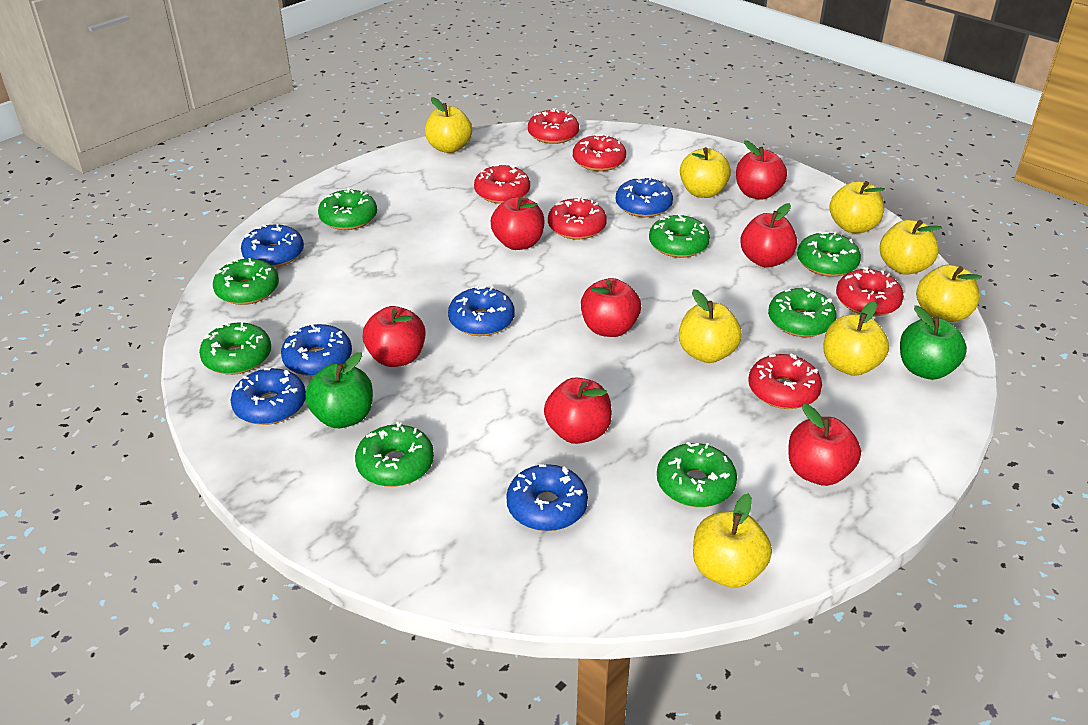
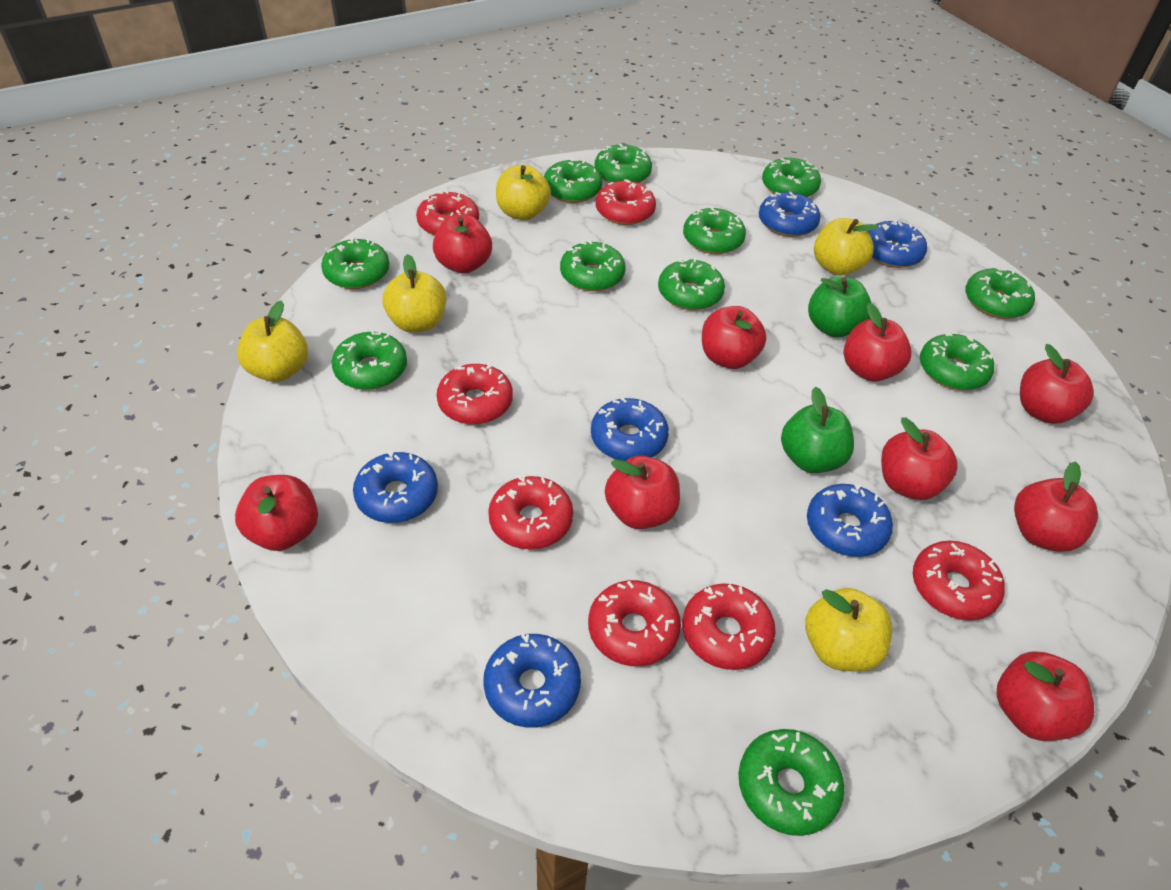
green donut: [199,322,271,375] [213,258,279,305] [318,188,377,230] [355,422,434,487] [649,214,710,258] [657,442,737,507] [768,287,836,337] [797,231,861,277] = 8 -> [321,237,390,289] [332,330,407,390] [544,158,602,203] [560,240,626,291] [595,144,652,183] [658,258,725,310] [683,207,746,254] [738,729,845,836] [762,158,821,197] [920,334,994,390] [965,267,1035,319] = 11
red apple: [363,306,425,367] [491,197,545,250] [544,377,612,444] [581,278,641,337] [736,140,787,200] [740,203,797,268] [788,404,861,486] = 7 -> [235,475,318,551] [433,215,492,274] [605,456,680,529] [702,306,767,369] [844,303,912,382] [881,417,958,500] [996,651,1094,741] [1014,461,1098,552] [1020,344,1094,424] = 9
red donut: [474,165,530,204] [528,108,579,144] [548,196,607,240] [573,134,626,171] [748,354,822,409] [836,267,904,316] = 6 -> [416,190,479,236] [437,363,513,424] [488,476,573,550] [588,580,681,666] [596,179,656,225] [682,583,776,670] [913,541,1005,620] = 7
yellow apple: [425,97,472,153] [679,289,742,363] [680,147,731,198] [693,493,772,588] [824,301,889,376] [829,181,885,233] [880,220,942,275] [916,265,982,322] = 8 -> [237,300,308,382] [382,254,446,333] [496,165,551,220] [805,588,892,672] [814,218,879,276] = 5

